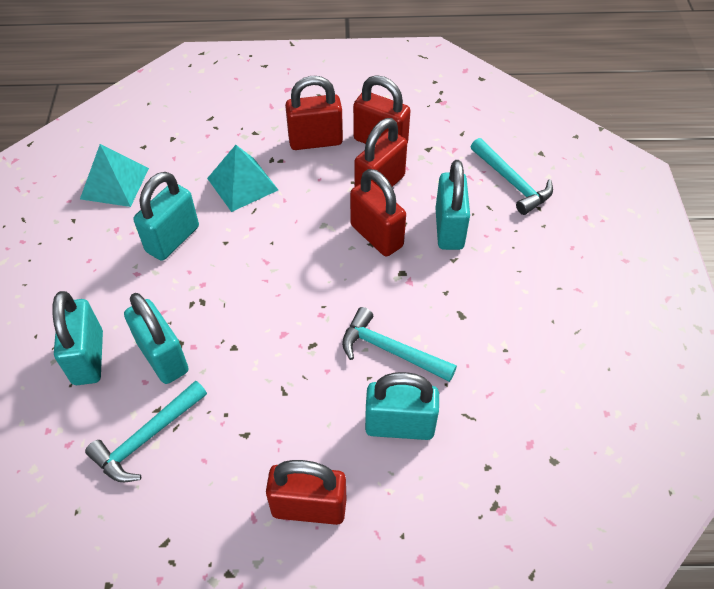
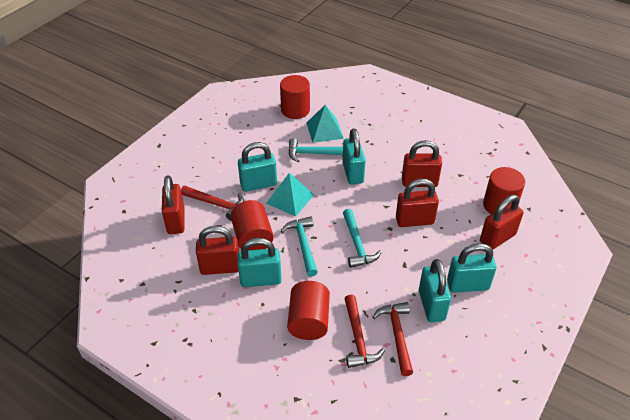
red cylinder: none = 0 -> [230,200,274,251] [280,75,310,119] [287,281,330,340] [483,167,525,214] = 4
red hammer: none = 0 -> [181,186,244,221] [344,295,385,368] [373,302,413,376] = 3

